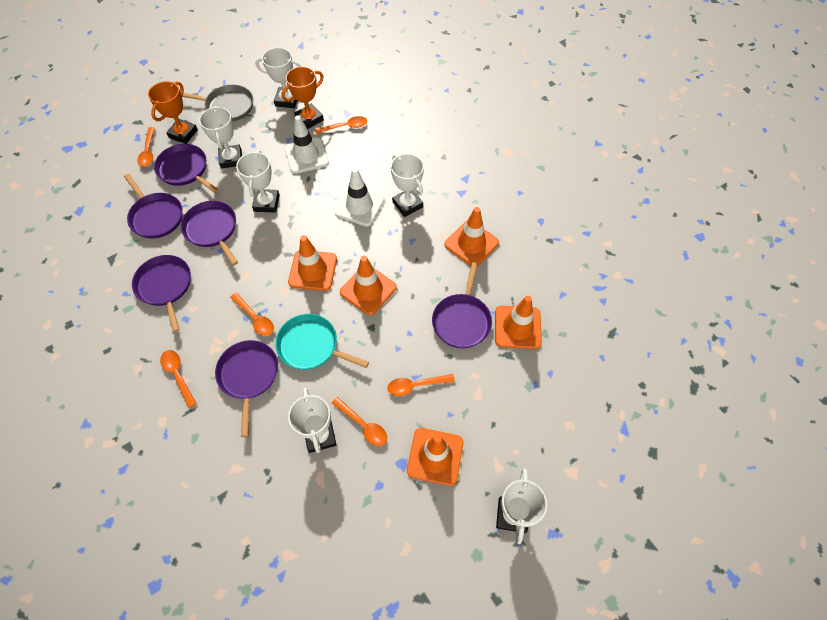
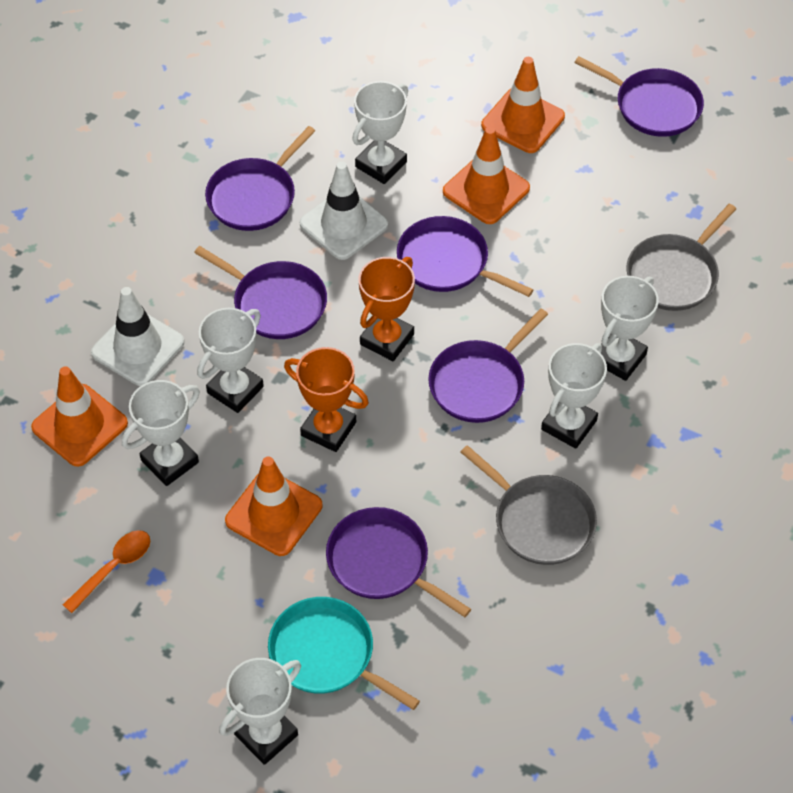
grey pan: [182,85,253,122] = 1 -> [461,445,597,565] [626,204,736,311] = 2
orange spoon: [137,127,155,167] [160,350,197,408] [230,292,274,336] [315,116,367,134] [332,397,387,446] [387,374,455,396] = 6 -> [63,530,150,613] = 1
orange traffic cone: [288,235,337,291] [340,256,397,315] [407,428,464,486] [445,207,499,266] [495,296,542,349] = 5 -> [31,366,128,467] [225,456,322,556] [443,126,530,224] [481,57,565,153] = 4

